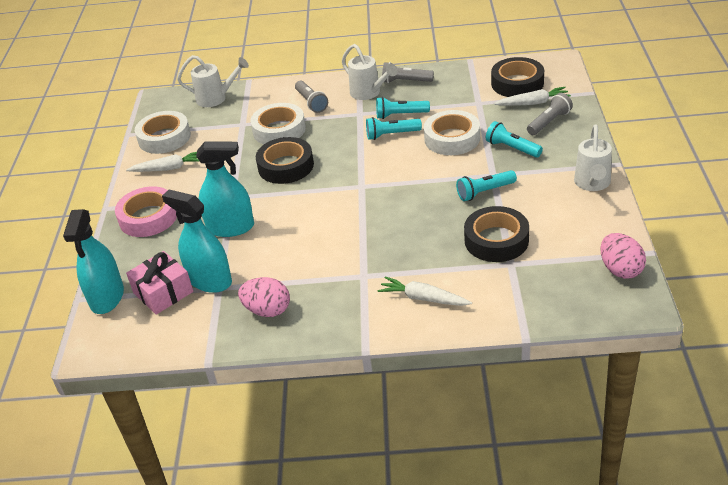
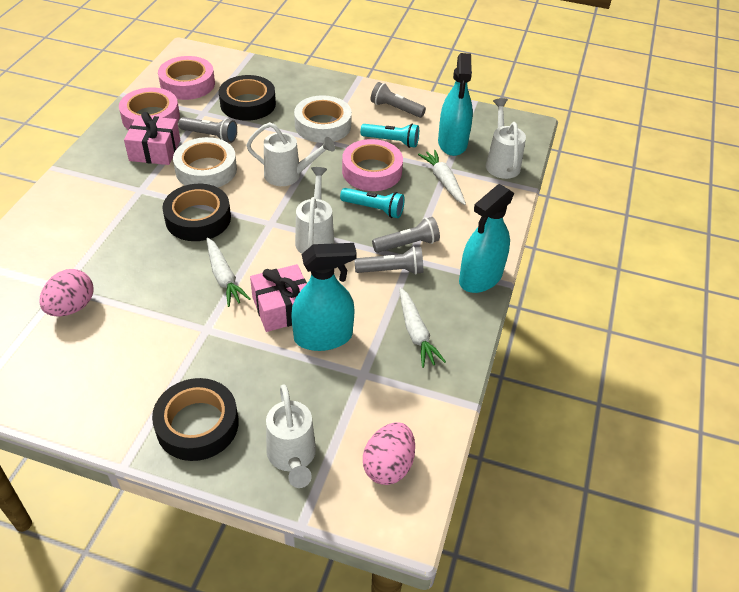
grey flashlight: [295,81,328,113] [382,62,434,83] [527,93,573,135] = 3 -> [178,117,237,143] [354,246,423,275] [370,82,426,118] [372,217,440,253] = 4
pink gift: [126,251,193,315] = 1 -> [124,112,180,165] [250,264,307,332] = 2
pink tape: [115,186,177,237] = 1 -> [119,87,180,130] [158,56,215,100] [342,139,403,191] = 3
turquoise flashlight: [366,117,422,140] [376,97,430,119] [456,170,517,201] [486,121,543,158] = 4 -> [340,188,405,218] [360,123,419,148] = 2
white tape: [135,111,191,154] [250,103,306,144] [424,110,480,155] = 3 -> [173,137,237,187] [294,95,352,143] = 2
white watering can: [177,55,249,107] [342,44,397,100] [574,124,612,191] = 3 -> [246,122,335,186] [266,384,316,488] [295,167,334,254] [486,98,526,179] = 4

